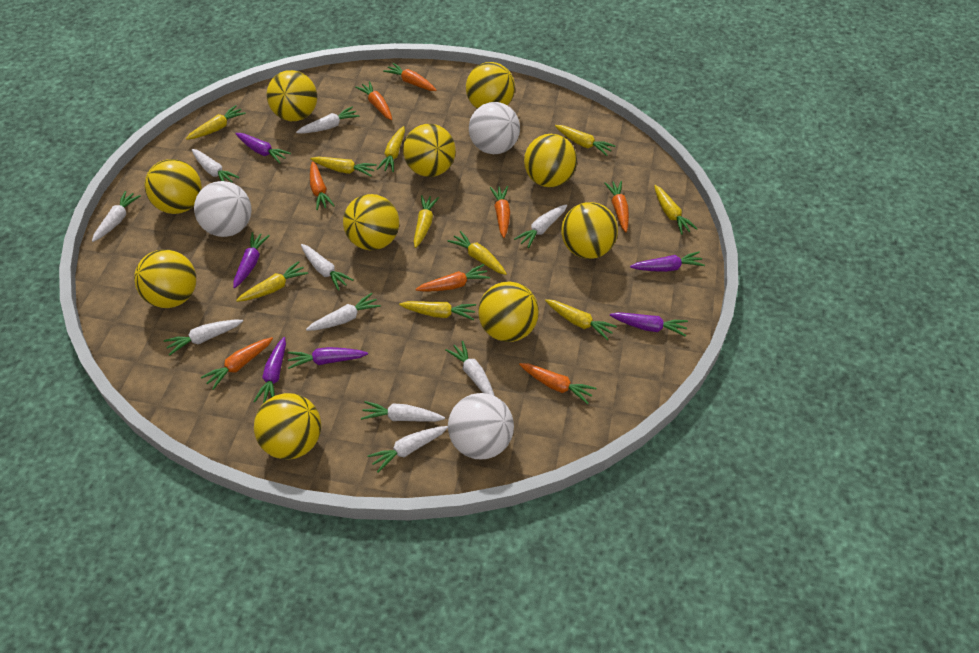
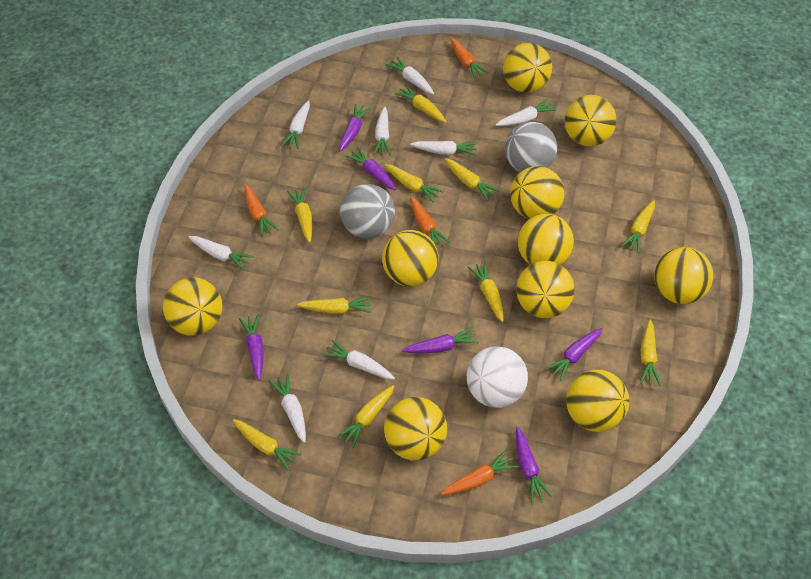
grey ball: none = 0 -> [340,184,395,239] [505,122,557,172] = 2
orange carrot: [201,337,273,390] [310,161,335,210] [355,81,392,120] [383,63,437,91] [416,264,490,292] [490,186,510,238] [519,363,597,404] [604,181,629,232] = 8 -> [244,184,279,236] [410,196,450,246] [441,450,518,495] [451,37,488,79] = 4
white ball: [194,181,251,237] [448,393,514,459] [469,102,520,154] = 3 -> [467,346,528,408] = 1
white carrot: [92,191,141,242] [164,320,243,355] [192,149,239,182] [296,106,360,133] [301,244,354,291] [306,293,381,331] [361,401,445,422] [367,426,448,473] [445,341,495,396] [514,204,567,248] = 10 -> [189,236,254,270] [269,374,306,443] [281,101,310,149] [323,340,395,379] [373,107,391,155] [386,57,434,94] [410,141,477,156] [496,99,557,126] = 8

